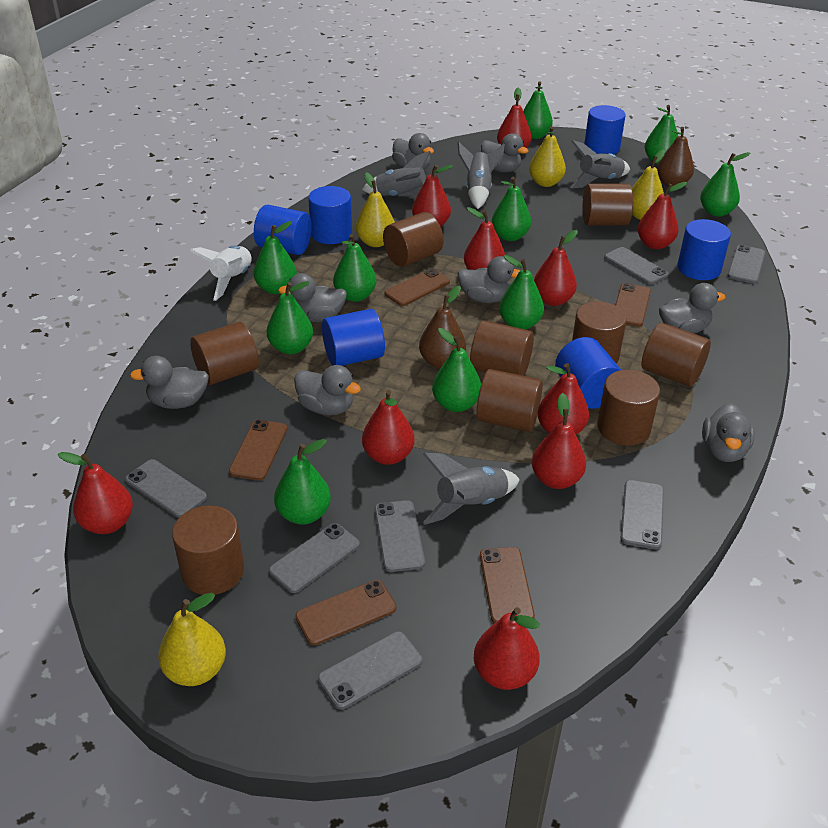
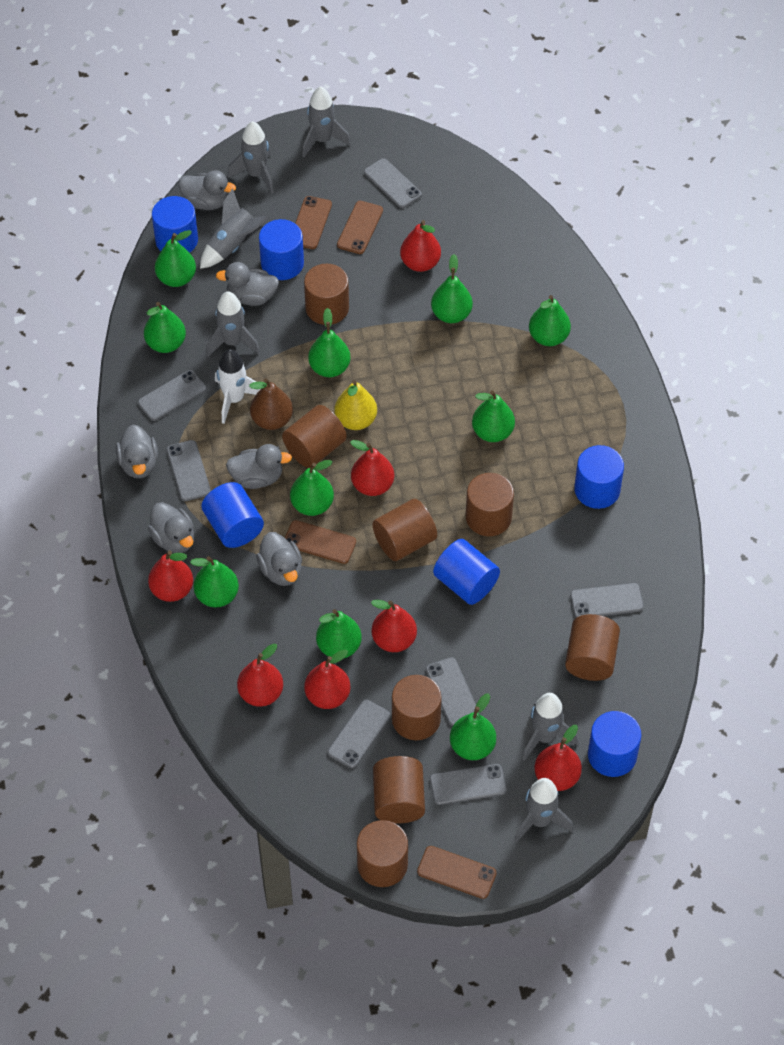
brown cylinder: [172,505,244,595] [190,322,259,385] [383,212,443,267] [470,320,534,376] [476,369,543,432] [572,301,627,364] [583,183,633,225] [597,370,660,445] [641,323,711,387] = 9 -> [282,405,347,468] [304,264,349,325] [357,820,408,887] [372,499,437,561] [373,756,425,824] [392,675,442,740] [466,473,514,536] [565,614,620,681] = 8
brown pear: [419,286,466,368] [657,127,694,186] = 2 -> [249,378,293,430] = 1
brown phone: [229,420,287,481] [295,580,396,645] [384,269,450,306] [480,547,535,623] [615,283,651,327] = 5 -> [285,520,356,564] [295,196,332,249] [337,201,383,254] [417,846,497,899] = 4
grey duck: [130,356,209,409] [278,273,347,322] [294,365,361,415] [392,133,434,170] [458,256,520,303] [481,133,528,172] [659,283,726,334] [702,403,755,462] = 8 -> [116,425,158,478] [148,502,194,553] [178,170,236,210] [216,262,279,306] [226,444,292,489] [256,532,302,586] = 6
grey rocket: [362,151,431,197] [423,453,520,525] [457,142,505,209] [571,140,630,188] = 4 -> [200,188,269,269] [206,291,260,357] [228,121,274,194] [302,86,351,157] [514,778,573,843] [522,693,579,761] = 6
red pear: [58,452,133,534] [362,390,414,465] [412,165,453,227] [464,207,505,270] [474,607,540,690] [497,88,532,154] [532,393,586,489] [534,230,578,306] [537,363,589,435] [638,182,687,249] = 10 -> [148,551,193,602] [237,644,283,707] [304,649,351,709] [350,440,394,496] [371,600,417,652] [400,220,441,272] [534,725,582,791] = 7
yellow pear: [158,593,226,686] [356,172,395,247] [529,126,566,187] [632,150,665,220] = 4 -> [335,380,377,430] = 1

